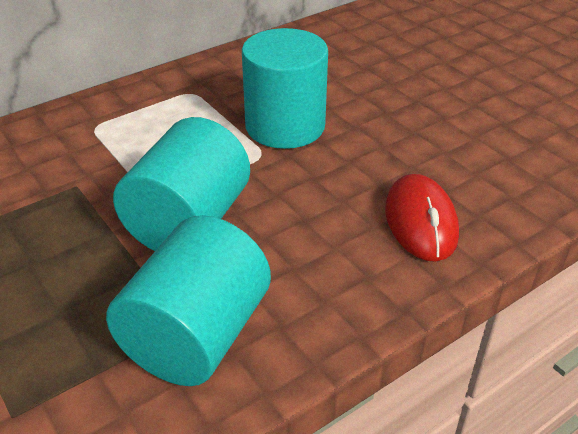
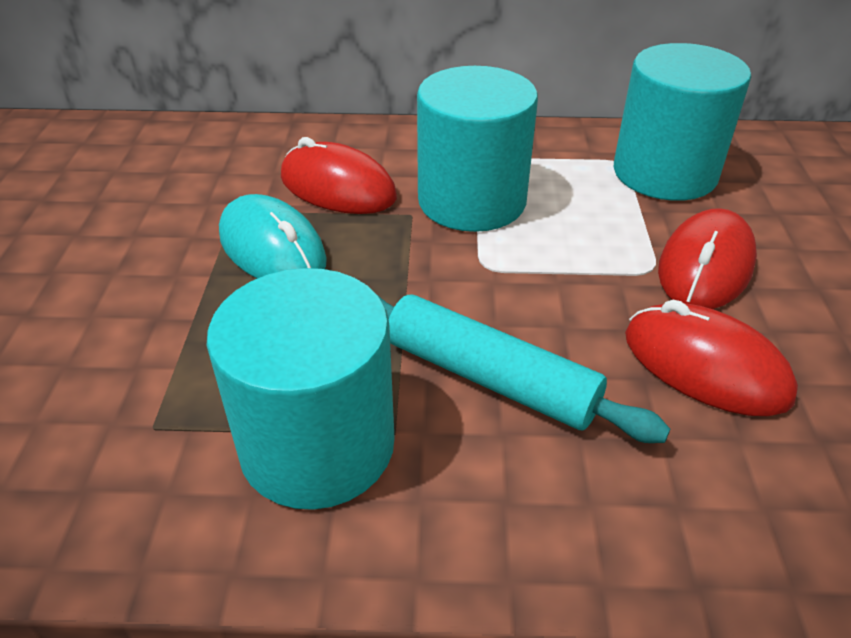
red mouse: [385,174,459,262] = 1 -> [281,137,397,214] [625,300,798,416] [658,208,757,309] = 3
turquoise mouse: none = 0 -> [219,194,327,279] = 1
turquoise rolling pin: none = 0 -> [378,295,670,443] = 1

